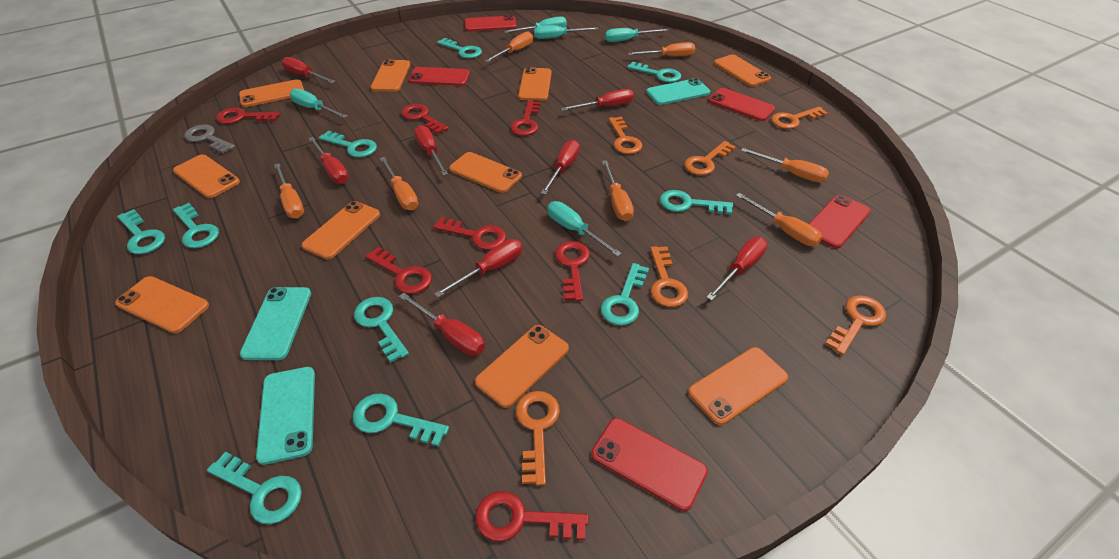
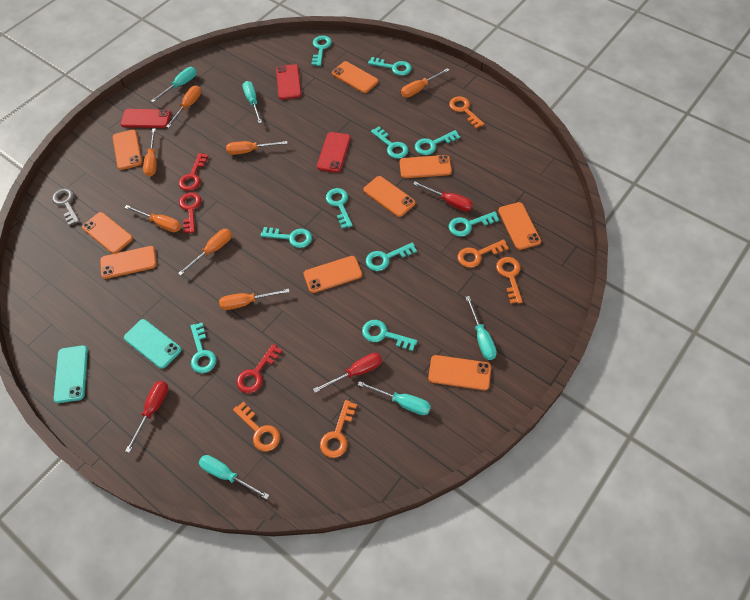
orange key: [516,391,560,486] [609,117,642,154] [650,246,688,307] [684,141,736,175] [771,107,828,129] [825,295,886,355] = 6 -> [233,402,280,451] [320,400,357,458] [449,96,484,129] [458,239,509,268] [496,257,523,304] = 5
orange phone: [115,276,209,333] [173,155,240,198] [239,79,304,107] [301,201,380,259] [371,59,411,92] [449,152,522,193] [475,325,569,408] [518,67,551,101] [688,347,788,425] [714,54,771,87] = 10 -> [82,212,133,254] [100,246,157,279] [113,130,142,170] [303,256,362,293] [332,61,378,93] [363,176,415,217] [400,155,452,178] [428,355,491,390] [498,202,541,250] = 9
red key: [216,108,280,124] [365,247,432,294] [401,104,448,134] [433,217,506,250] [475,491,589,541] [510,100,540,136] [555,241,590,301] = 7 -> [179,153,208,191] [179,192,201,233] [236,344,282,393] = 3
red phone: [408,67,470,86] [465,15,517,32] [591,418,708,511] [708,88,775,121] [809,194,871,248] = 5 -> [120,109,171,128] [276,64,301,100] [317,132,351,173] = 3
red screwdriver: [282,57,335,83] [308,137,349,184] [399,292,485,356] [414,125,448,176] [434,239,522,297] [541,140,580,195] [561,89,634,111] [706,237,767,301] = 8 -> [125,381,168,453] [313,353,382,393] [413,182,473,211] = 3
turquoise phone: [240,287,311,360] [256,367,315,465] [646,78,710,105] = 3 -> [53,345,88,403] [124,319,181,369] = 2

